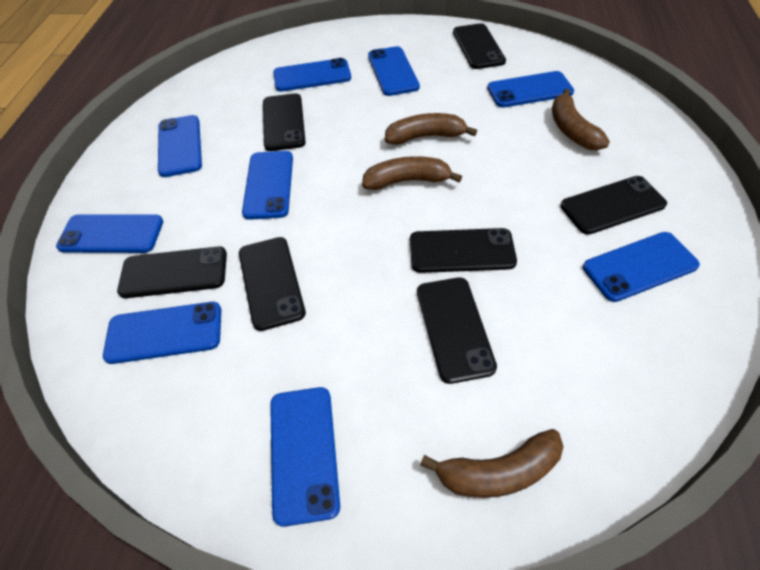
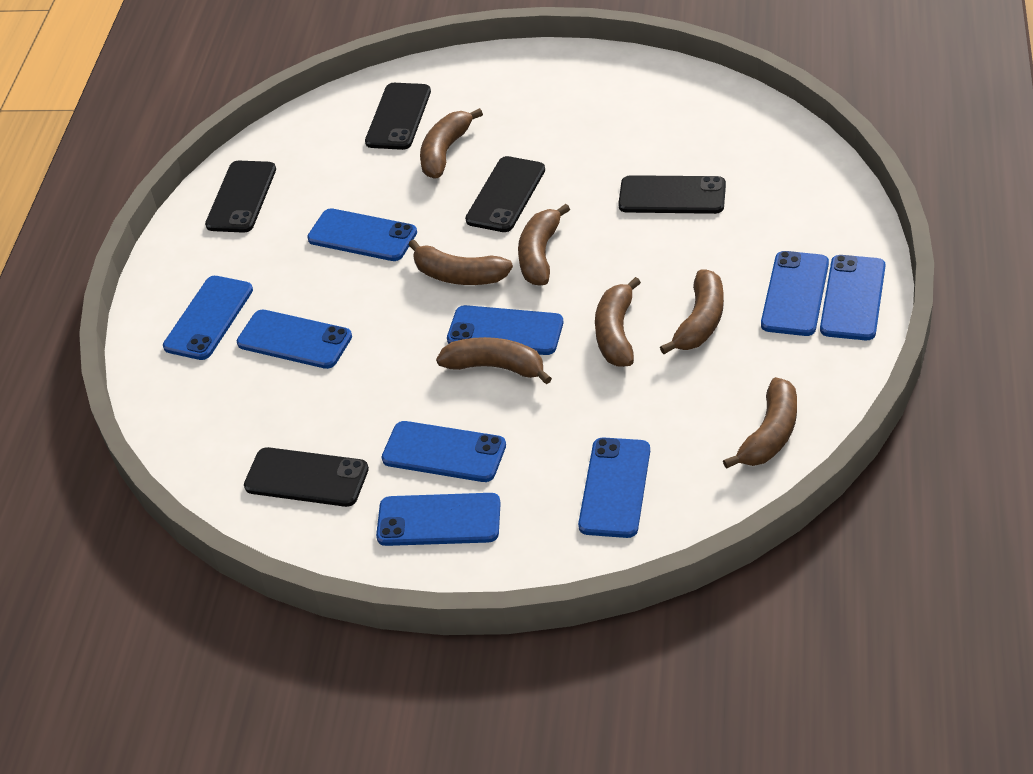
black phone: [117,246,227,298] [239,237,306,331] [263,93,306,151] [410,228,517,273] [417,277,497,384] [453,23,506,69] [560,176,667,235] = 7 -> [205,161,276,233] [244,447,369,507] [365,83,431,150] [465,156,545,232] [618,175,726,214] = 5
brown banana: [362,156,462,190] [385,113,477,145] [420,429,563,498] [552,89,610,150] = 4 -> [408,239,513,285] [420,108,483,179] [436,337,552,384] [518,204,570,286] [595,277,641,367] [660,269,724,354] [723,377,797,469] = 7

